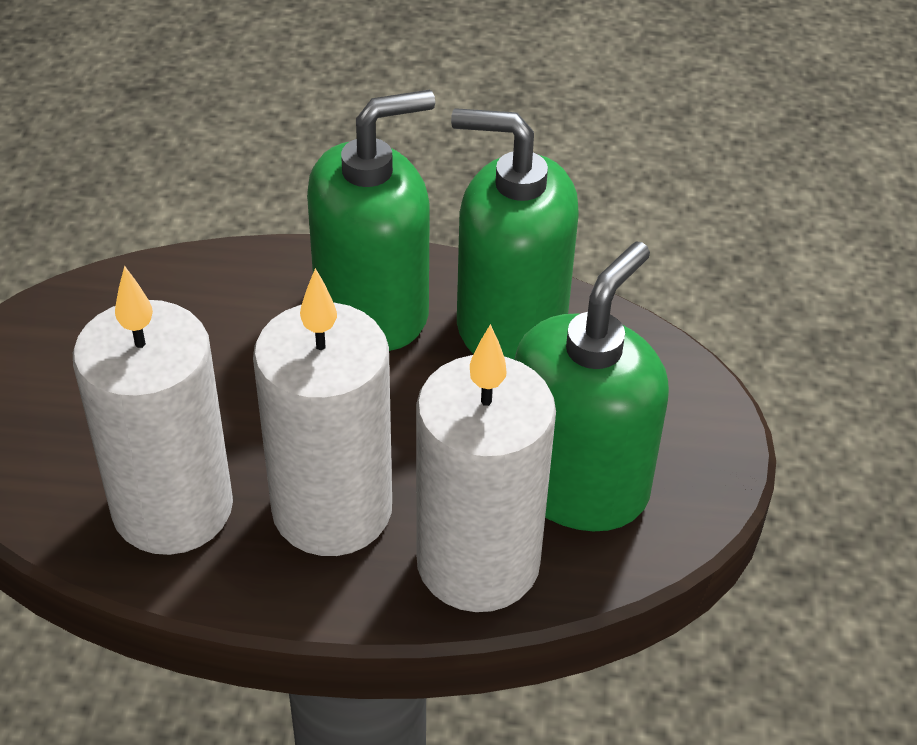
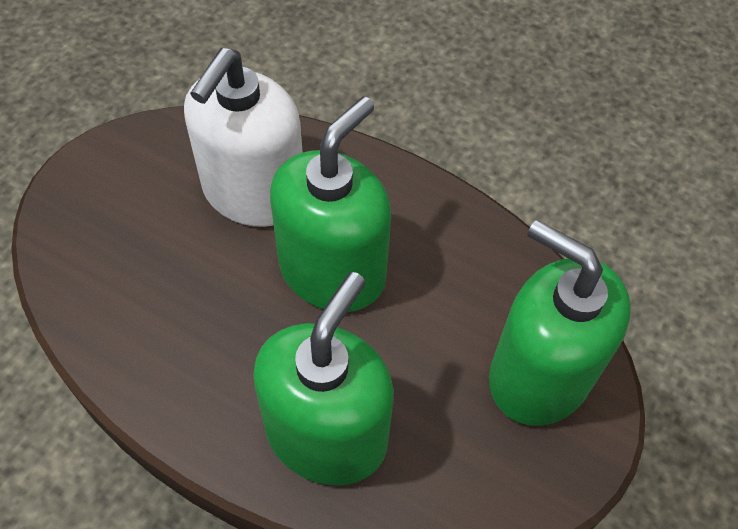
white candle: [73,266,233,555] [253,268,392,556] [416,324,556,612] = 3 -> none = 0
white soap dispenser: none = 0 -> [184,48,303,227] = 1

